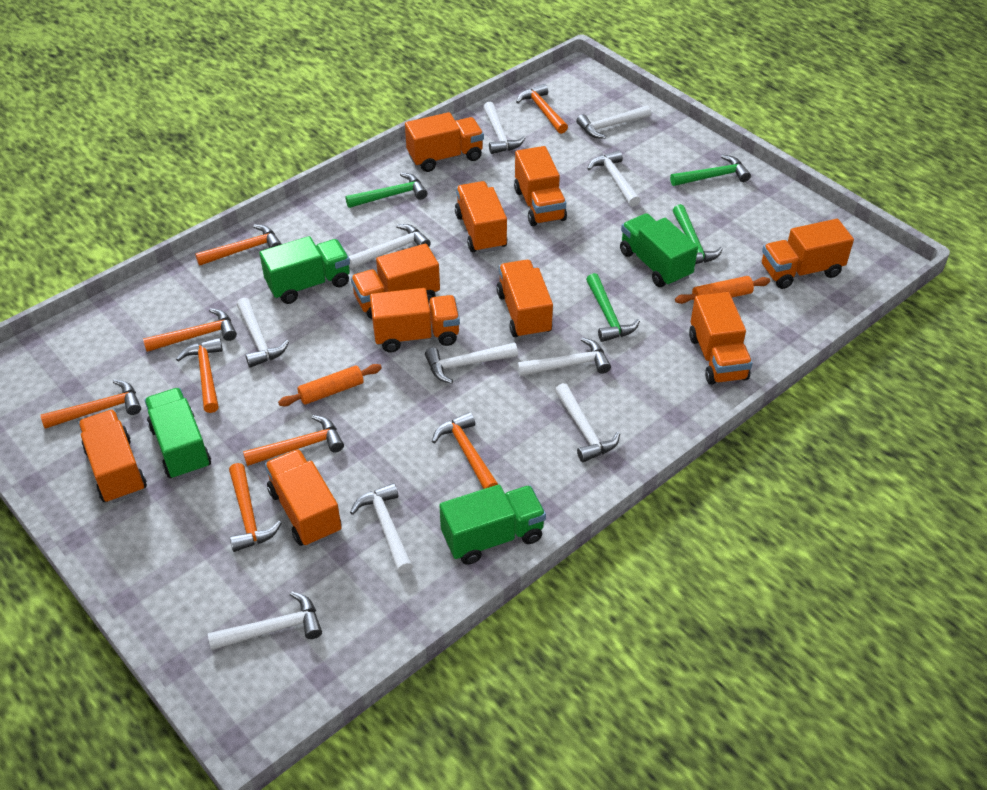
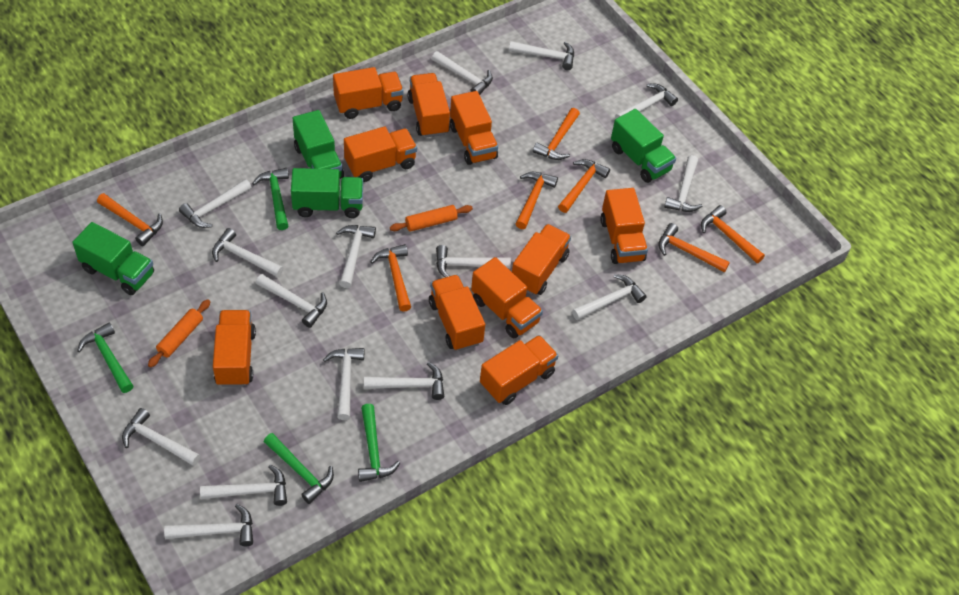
orange hammer: [40,380,141,429] [143,308,237,352] [176,338,223,413] [195,224,282,266] [229,463,281,552] [243,415,344,466] [432,412,498,489] [516,84,568,134] = 8 -> [97,193,163,246] [371,244,411,312] [516,172,558,229] [533,108,580,160] [558,159,610,213] [658,223,730,272] [701,205,765,263] = 7
white hammer: [208,591,322,650] [237,298,289,368] [348,224,431,269] [350,483,413,574] [425,342,518,384] [483,102,525,154] [517,337,611,376] [555,383,620,462] [576,105,651,139] [587,150,640,207] = 10 -> [122,408,200,466] [164,504,253,546] [179,179,252,228] [200,465,287,506] [212,228,283,277] [256,274,327,328] [323,348,364,420] [336,225,376,288] [364,362,444,400] [432,51,493,95] [436,245,511,277] [509,41,574,70] [572,274,647,320] [615,83,678,119] [664,155,703,212] = 15

